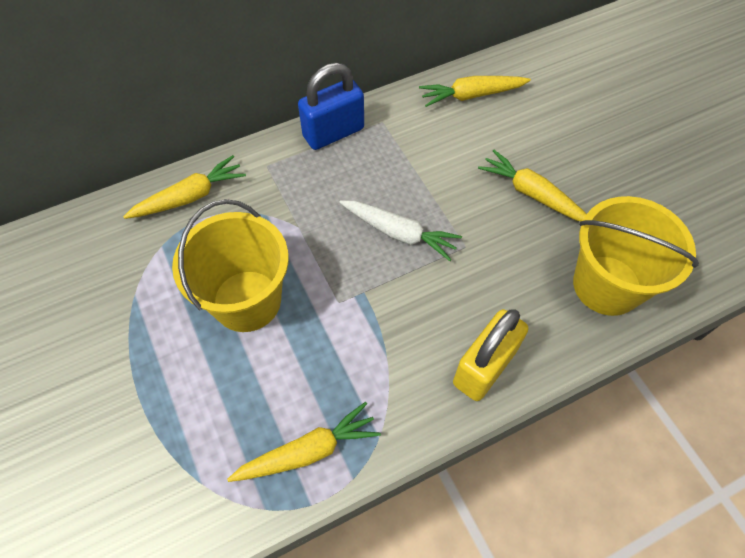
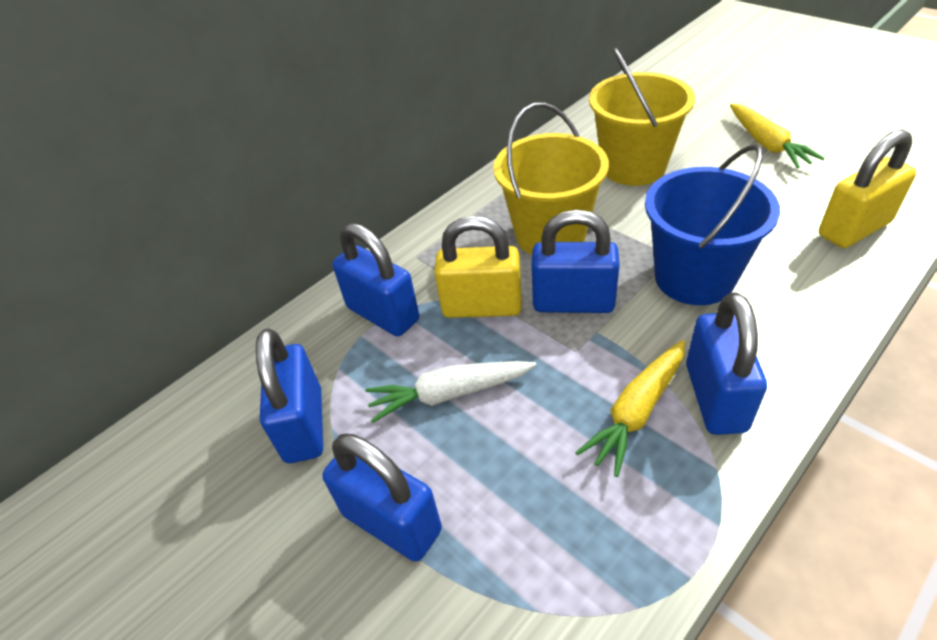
blue bucket: none = 0 -> [645,144,780,305] = 1
blue padlock: [298,63,364,150] = 1 -> [256,329,323,463] [322,433,442,562] [332,223,419,337] [532,209,620,313] [686,292,767,435] = 5
yellow carrot: [123,155,246,219] [227,402,381,482] [419,76,531,107] [478,150,586,221] = 4 -> [575,340,685,477] [730,104,825,168] = 2
yellow padlock: [453,309,528,401] = 1 -> [434,216,522,318] [819,129,916,248] = 2

